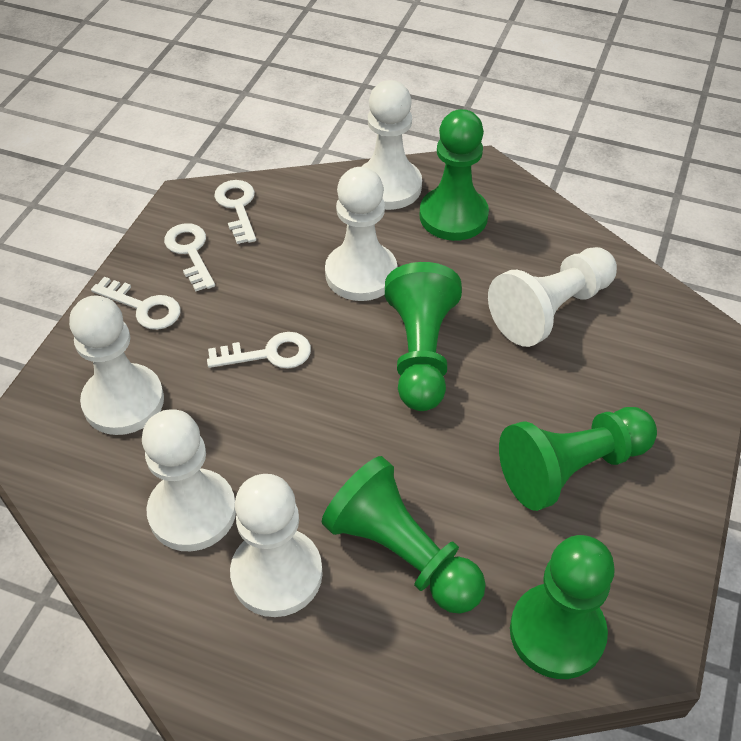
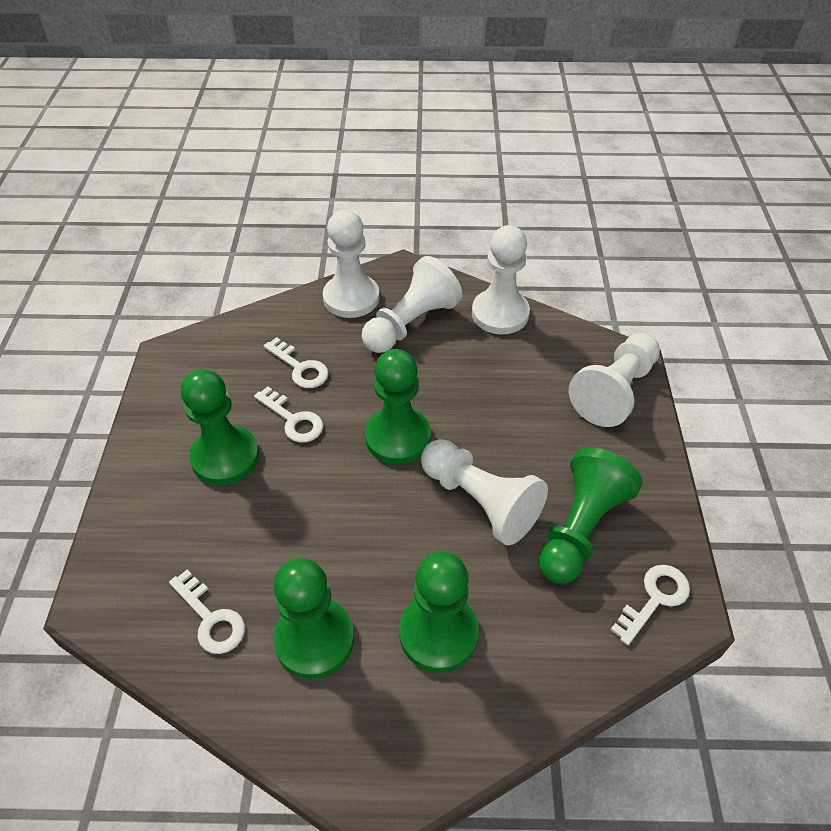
white pawn: [69,296,164,435] [142,409,236,551] [230,474,323,617] [325,167,398,301] [361,80,422,210] [488,247,617,347] = 6 -> [323,210,379,318] [362,256,462,353] [421,439,548,545] [472,225,530,334] [569,333,660,427] = 5

